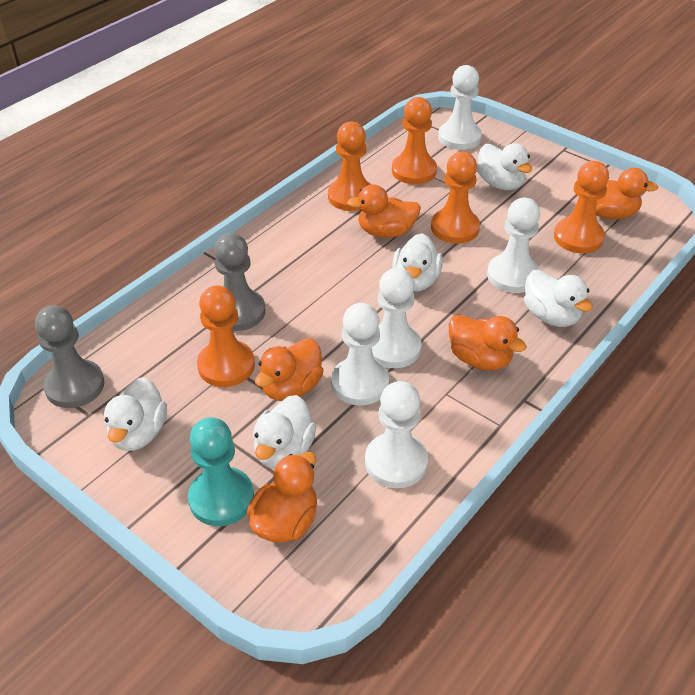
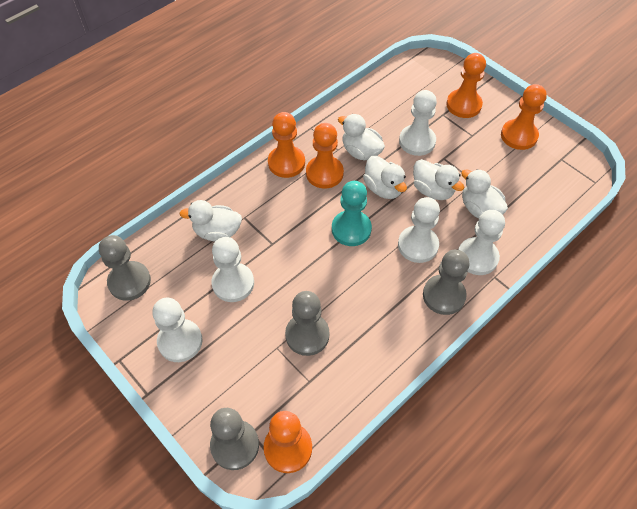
grey pawn: [35,305,104,408] [214,233,265,331] = 2 -> [99,235,151,301] [210,408,259,470] [285,291,330,356] [423,250,469,315] = 4
orange duck: [247,452,317,543] [255,338,324,401] [347,184,421,238] [449,314,527,371] [596,168,659,219] = 5 -> none = 0

